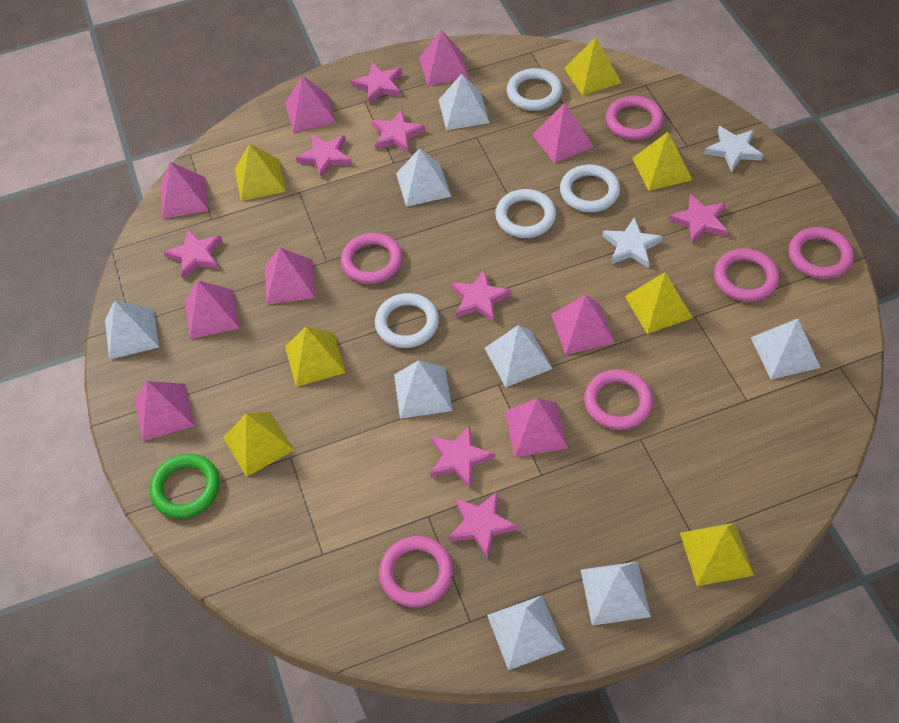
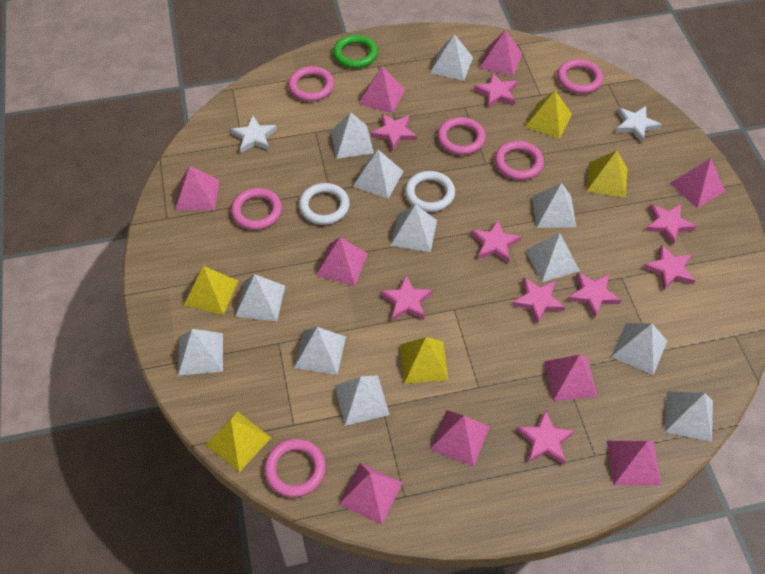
pink star: [164,229,222,279] [296,134,352,178] [351,62,402,104] [371,109,425,153] [430,425,495,488] [448,492,518,558] [451,269,511,322] [669,194,728,243] = 8 -> [371,114,417,151] [381,275,433,320] [471,220,522,263] [474,73,518,108] [512,278,565,324] [516,410,575,464] [568,272,621,318] [643,245,696,290] [645,204,696,245] = 9
white pyramid: [105,300,159,360] [394,360,452,419] [396,148,451,207] [439,74,490,130] [485,325,553,387] [487,595,565,670] [581,562,651,625] [751,319,820,379] = 8 -> [178,329,223,376] [235,274,285,321] [294,327,346,375] [331,112,374,159] [335,375,390,426] [353,150,404,199] [390,204,437,252] [430,34,473,81] [525,233,580,282] [532,183,576,228] [611,323,667,375] [665,391,713,442] = 12
white ring: [375,293,439,348] [495,189,556,238] [507,68,563,111] [560,164,620,212] = 4 -> [299,183,350,225] [405,171,455,212] = 2
yellow pyramid: [223,412,294,477] [235,144,286,201] [285,327,346,387] [564,37,622,96] [625,272,693,334] [632,132,692,191] [680,522,754,586] = 7 -> [184,266,238,315] [206,411,271,472] [400,337,449,383] [525,90,572,139] [586,150,628,198] = 5

